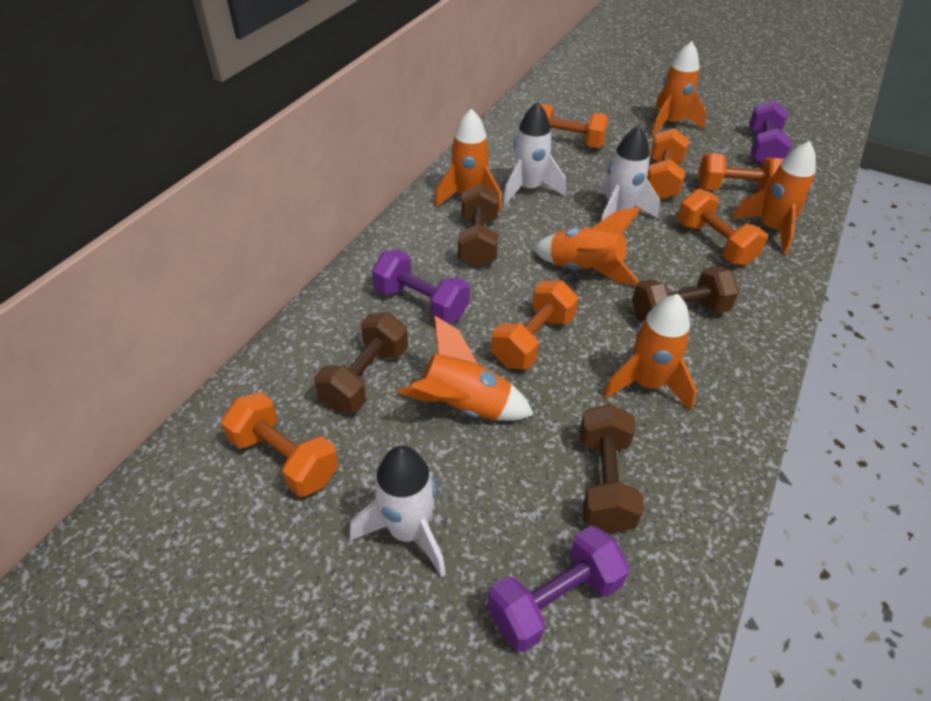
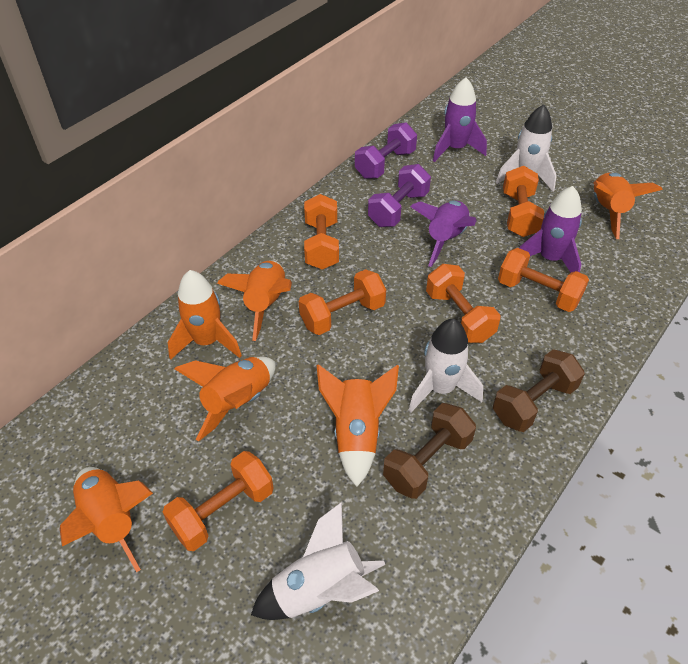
brown dumbbell: [314,312,408,412] [458,184,499,267] [580,404,644,533] [632,266,739,322] = 4 -> [383,403,476,499] [493,349,585,432] = 2
purple dumbbell: [372,250,470,323] [488,526,630,652] [749,101,792,165] = 3 -> [355,122,417,179] [368,164,431,227] = 2
purple rocket: none = 0 -> [410,200,477,267] [433,77,487,162] [520,186,582,273] = 3

